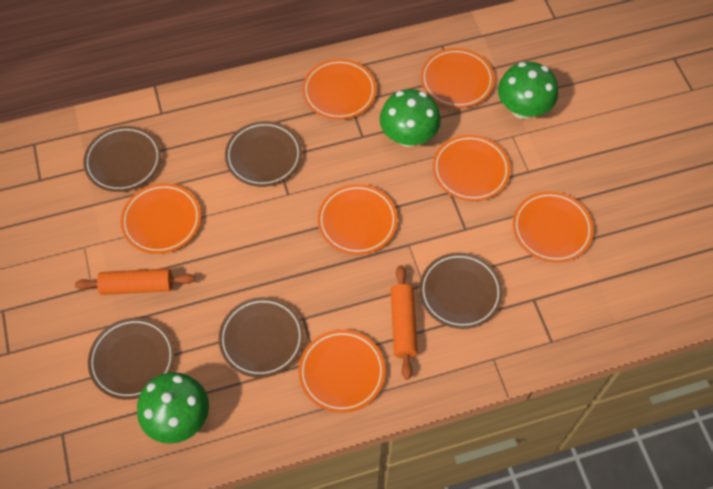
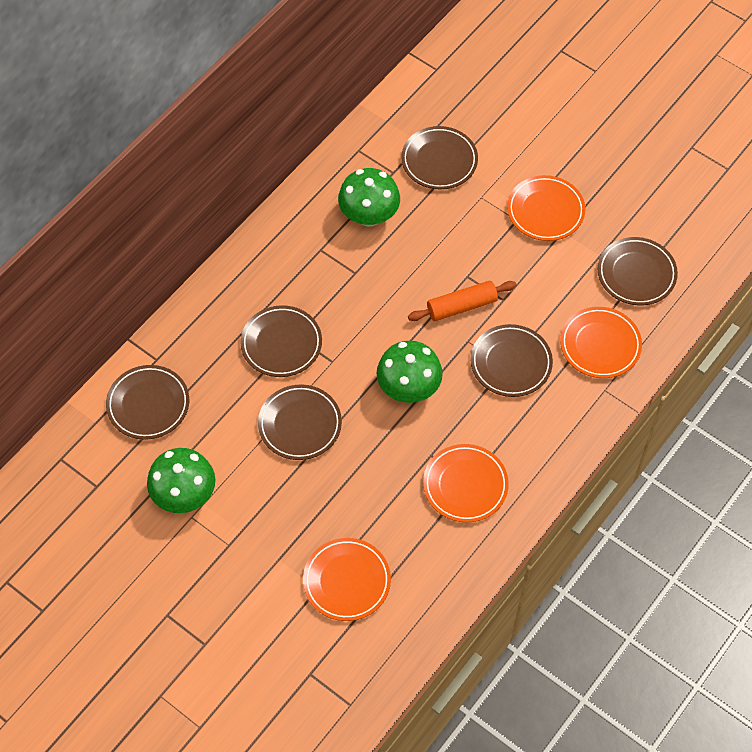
brown plate: [83,126,161,192] [88,318,175,400] [219,297,304,377] [225,121,302,187] [419,253,503,329] = 5 -> [106,365,189,440] [240,305,322,377] [258,384,342,460] [401,126,478,190] [470,324,553,397] [598,237,678,305] = 6
orange plate: [121,183,201,254] [299,330,385,413] [302,59,377,120] [318,184,398,255] [421,48,495,108] [433,135,511,201] [513,191,594,263] = 7 -> [303,538,391,621] [423,444,509,522] [507,175,585,241] [560,307,642,378] = 4
orange rolling pin: [75,268,195,295] [391,265,418,380] = 2 -> [408,281,516,321] = 1

